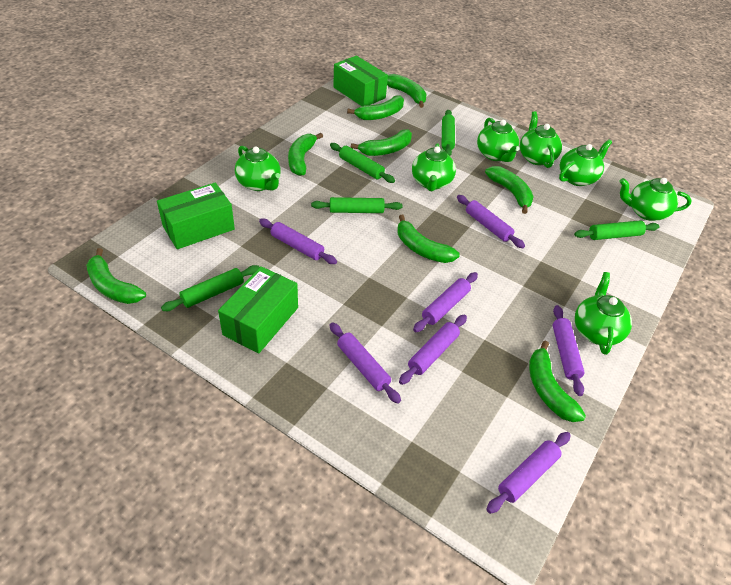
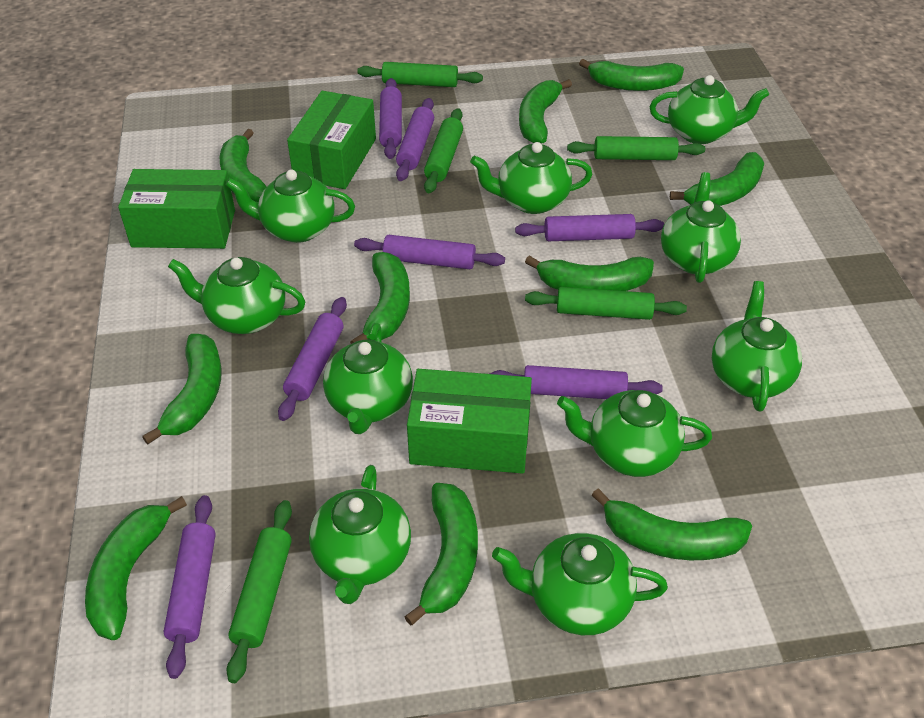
green banana: [86,248,146,304] [288,133,323,176] [347,96,404,120] [351,129,412,156] [387,74,427,108] [397,215,460,263] [485,166,534,214] [529,341,586,422] = 8 -> [85,496,187,640] [142,334,222,445] [220,129,267,202] [350,252,410,344] [404,483,478,626] [519,79,572,144] [525,255,654,291] [579,59,684,91] [592,488,752,560] [670,152,764,206] = 10
green teapot: [235,146,281,191] [412,143,456,191] [477,118,520,162] [520,111,562,168] [559,139,612,186] [575,272,632,355] [619,178,692,221] = 7 -> [168,257,306,334] [225,169,355,243] [309,465,411,604] [323,323,413,434] [470,142,593,214] [492,533,668,635] [557,390,712,477] [650,75,769,144] [661,172,741,283] [712,281,802,412] = 10

